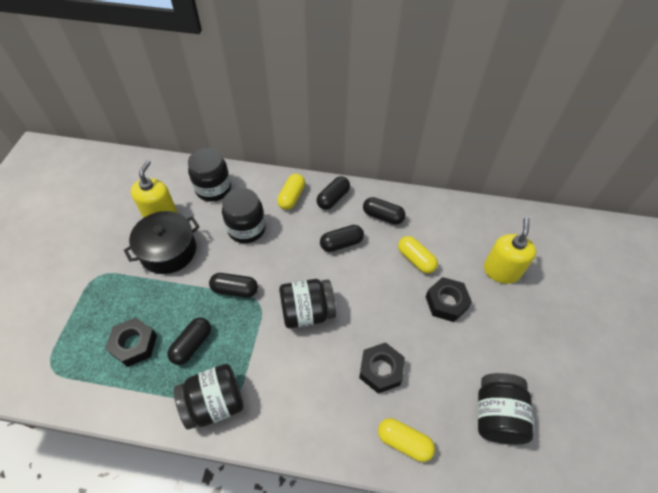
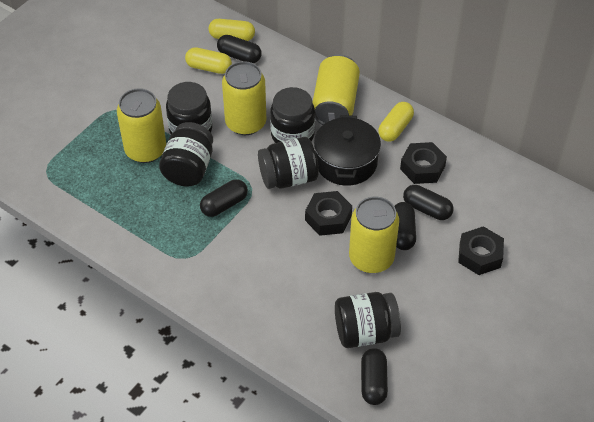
yellow can: none = 0 -> [117,88,166,163] [222,61,266,135] [312,54,360,125] [349,197,399,273] = 4
yellow soap dispenser: [131,160,178,218] [484,217,536,284] = 2 -> none = 0

